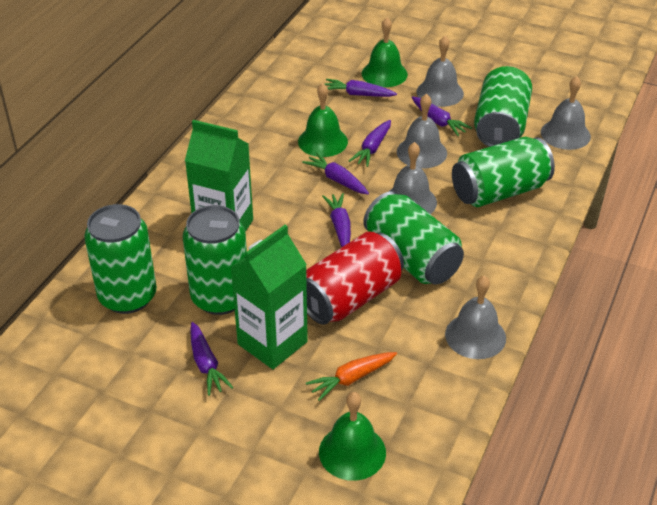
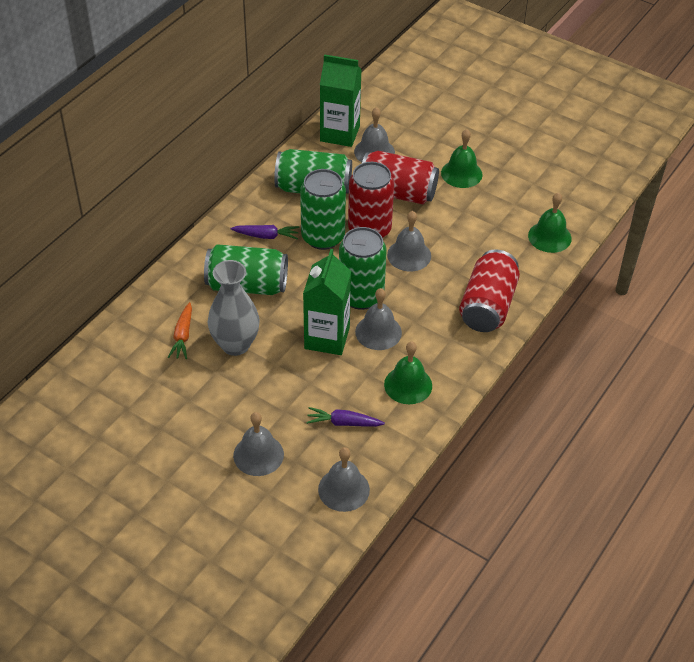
green can: [84,204,157,314] [183,205,247,315] [363,192,464,285] [452,137,555,207] [474,66,532,147] = 5 -> [204,244,288,295] [274,149,352,194] [300,169,346,250] [339,227,387,310] = 4
grey vase: none = 0 -> [208,260,260,356] = 1
purple carrot: [190,322,233,396] [302,152,369,194] [322,193,351,247] [325,79,397,97] [349,120,391,167] [412,96,472,136] = 6 -> [230,225,299,239] [306,407,385,427] = 2
red can: [306,231,404,325] = 1 -> [348,162,394,238] [362,151,439,204] [459,249,520,332] = 3

